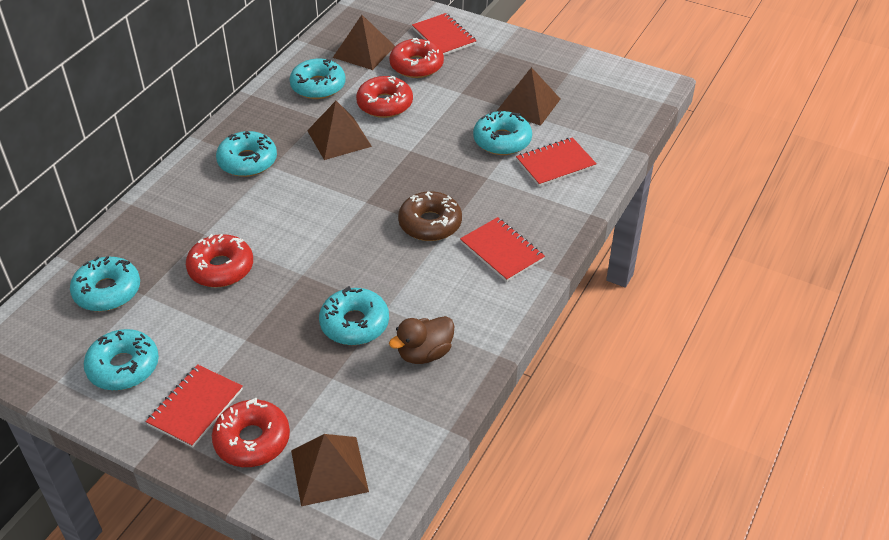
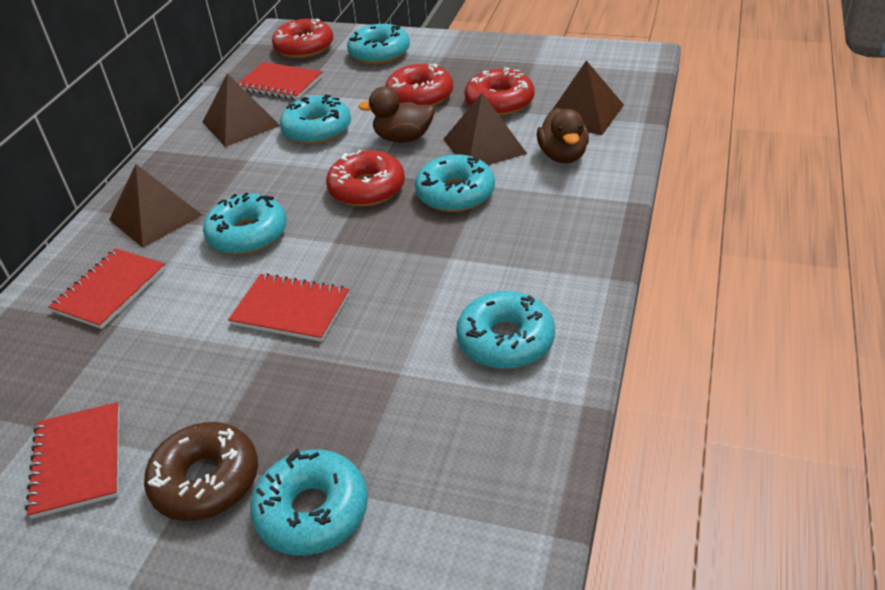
brown duck: [389,316,454,364] = 1 -> [358,87,435,142] [537,108,589,163] = 2

